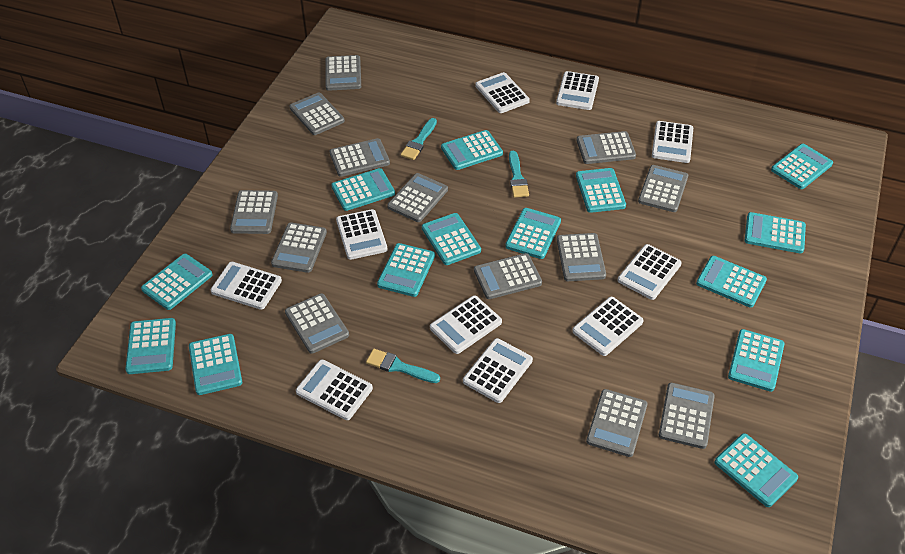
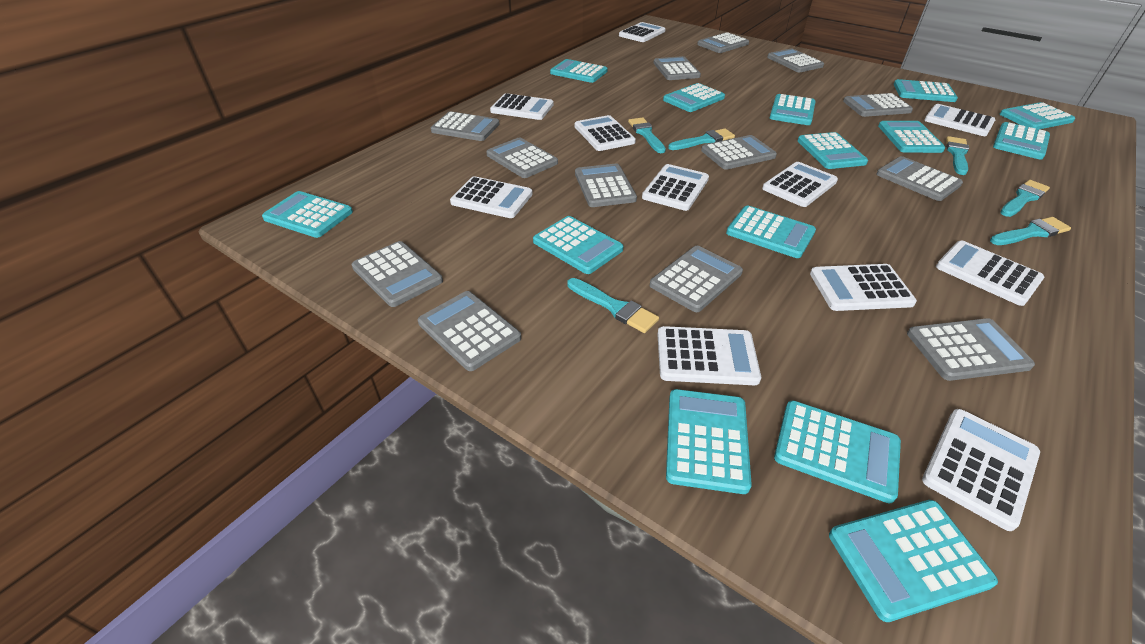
turquoise brush: [366,349,440,383] [401,118,437,160] [509,151,529,198] = 3 -> [567,278,659,333] [628,117,666,153] [668,128,735,150] [946,136,969,175] [990,217,1071,245] [1000,180,1050,217] = 6
white calculator: [210,262,282,310] [296,360,373,420] [336,209,388,260] [430,296,502,354] [463,338,533,403] [475,72,530,113] [556,71,599,110] [572,297,643,356] [618,244,682,300] [652,121,693,163] = 10 -> [450,176,533,218] [490,93,554,120] [575,115,636,151] [619,22,666,42] [642,164,709,211] [657,326,761,385] [762,162,838,207] [810,264,917,311] [922,409,1040,531] [924,104,996,136] [936,241,1044,306] = 11

